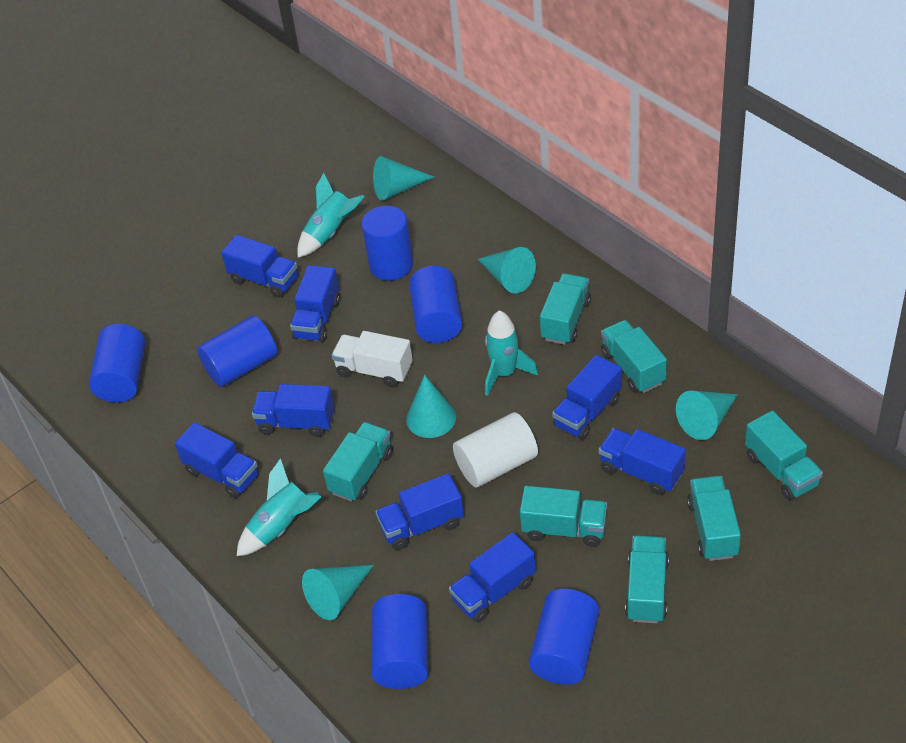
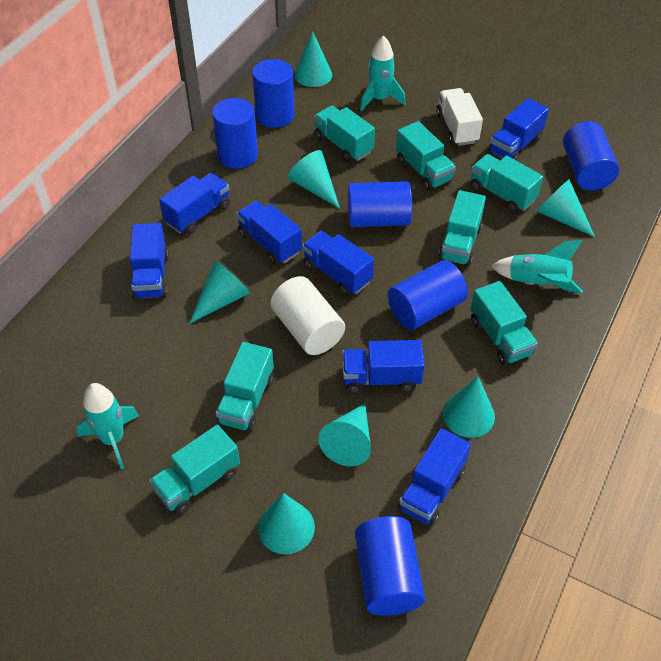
blue truck: [175,422,259,498] [221,235,298,298] [252,384,335,437] [290,265,340,342] [375,473,464,550] [449,532,536,623] [552,355,622,440] [599,428,686,495] = 8 -> [130,223,169,299] [159,173,230,234] [236,201,302,264] [302,231,374,296] [342,340,425,393] [398,428,471,526] [488,98,549,161] = 7
turquoise cone: [302,565,374,620] [373,156,434,201] [406,375,456,438] [478,247,536,294] [676,391,738,440] = 5 -> [189,260,250,324] [258,493,315,554] [288,150,340,209] [294,31,332,87] [318,403,371,466] [443,376,495,438] [536,179,595,237] = 7

